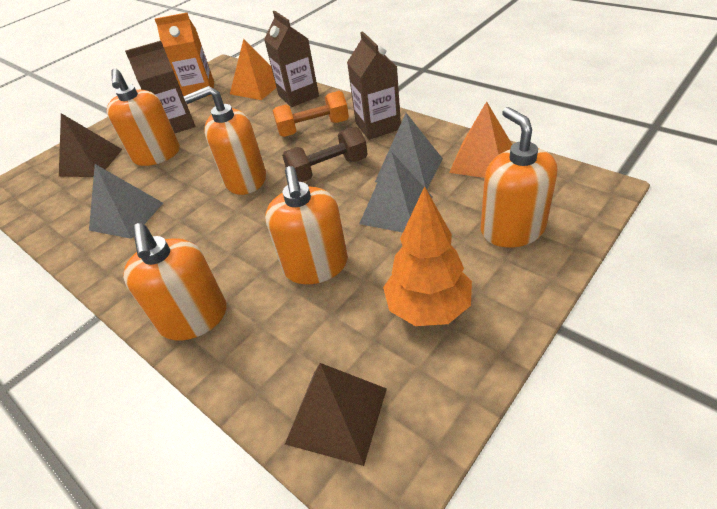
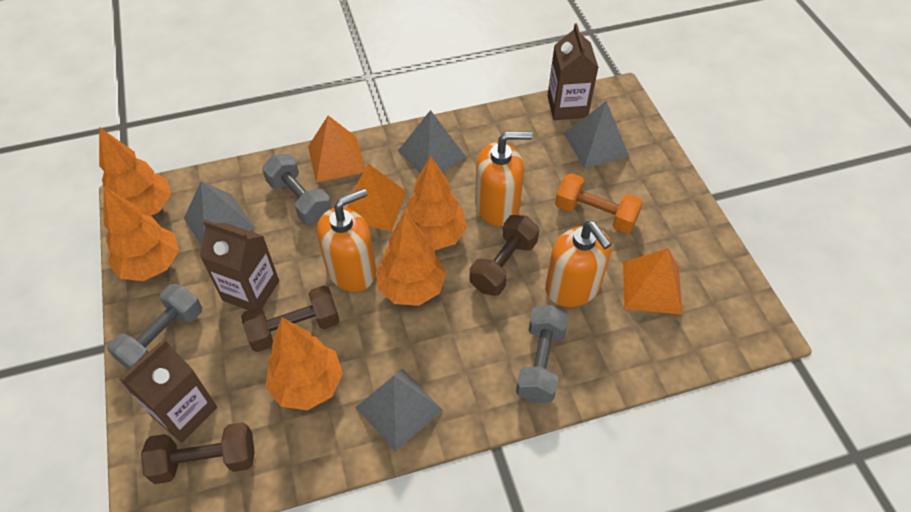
brown dumbbell: [282,127,368,182] = 1 -> [141,422,255,484] [241,286,340,352] [470,215,539,296] = 3
brown pyramid: [59,113,122,177] [285,363,387,466] = 2 -> none = 0
grey dumbbell: none = 0 -> [107,284,202,370] [262,154,332,224] [516,305,569,403] = 3
grey pyramid: [89,164,163,239] [359,151,433,233] [375,113,443,189] = 3 -> [184,181,255,246] [355,369,443,451] [398,110,467,173] [564,101,629,168] = 4
orange carton: [155,13,214,97] = 1 -> none = 0
orange pyramid: [230,39,277,100] [449,101,512,178] = 2 -> [308,115,365,182] [347,164,407,231] [623,248,682,315] = 3
orange soap dispenser: [107,68,180,166] [123,223,227,340] [184,86,266,195] [265,166,348,284] [481,107,557,248] = 5 -> [317,189,376,292] [475,131,533,226] [545,221,612,307] = 3
orange tree: [383,186,472,326] = 1 -> [99,127,171,216] [104,187,179,281] [266,317,343,410] [377,212,446,306] [404,155,467,250] = 5

